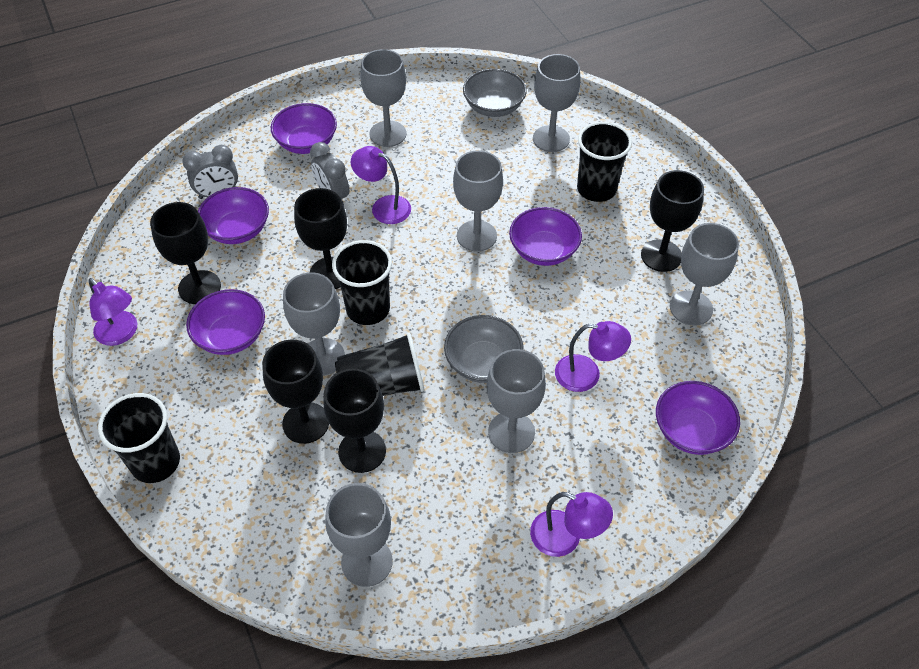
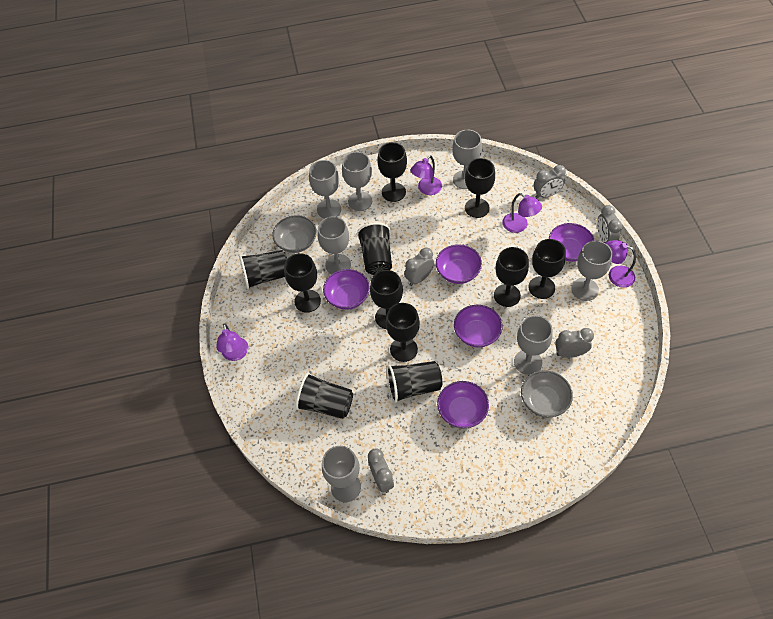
black goblet: [150,202,221,304] [262,339,329,444] [294,188,347,289] [323,369,386,473] [641,170,704,272] = 5 -> [284,253,321,313] [370,270,403,329] [377,142,407,202] [386,303,420,362] [465,158,495,218] [494,247,529,307] [528,239,566,299] = 7
grey clock: [182,145,238,199] [310,142,349,206] = 2 -> [368,448,394,493] [404,248,434,286] [534,165,566,198] [555,328,594,358] [597,205,622,243] = 5

